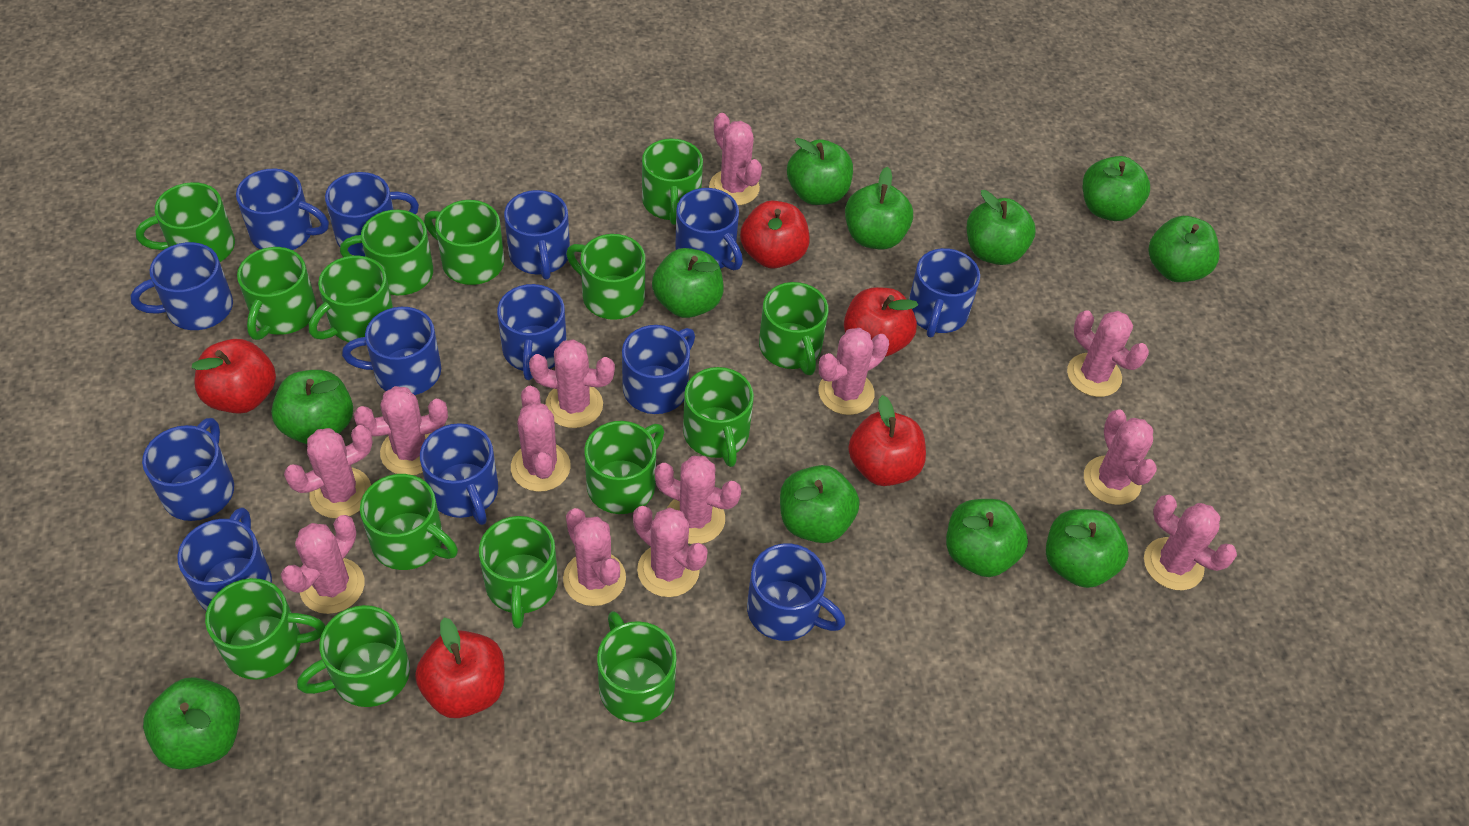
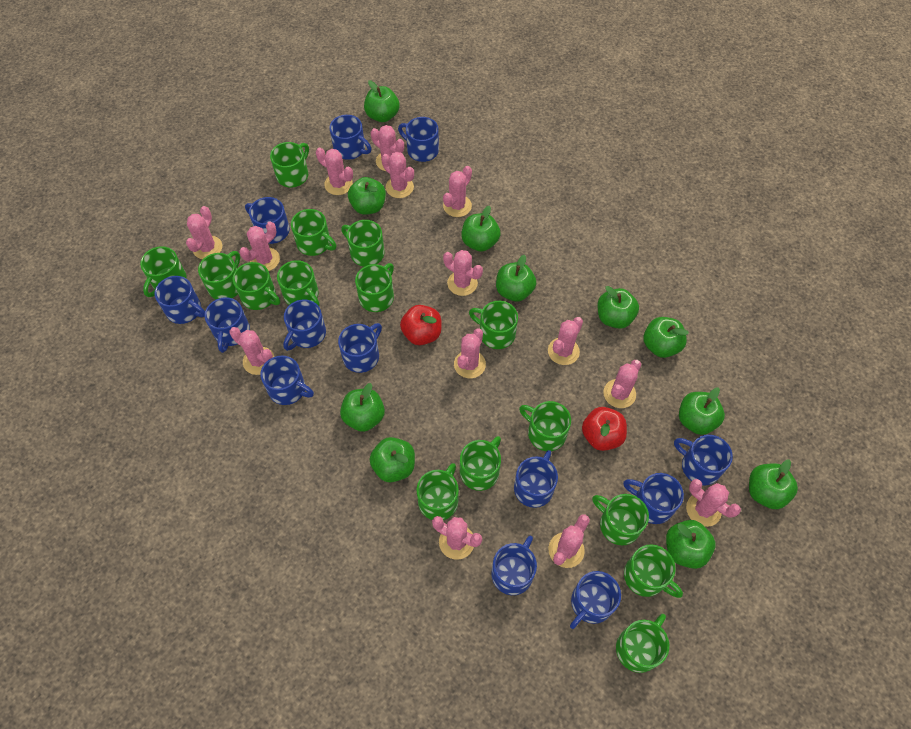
pink cactus: [281,515,364,614] [284,425,373,518] [354,386,448,475] [511,386,571,492] [529,339,615,428] [563,508,626,606] [633,506,708,597] [655,456,741,544] [709,113,762,205] [819,328,889,415] [1067,310,1149,397] [1084,409,1157,505] [1144,495,1237,590] = 13 -> [186,206,222,259] [229,327,274,375] [239,222,280,271] [316,148,353,195] [371,125,404,172] [381,152,414,198] [432,516,482,560] [443,166,472,217] [443,250,483,296] [454,328,486,378] [548,317,583,365] [548,515,590,568] [603,360,641,408] [686,479,741,527] = 14
red apple: [192,339,276,414] [415,617,505,718] [740,201,809,269] [844,287,918,357] [848,395,926,486] = 5 -> [400,305,442,345] [582,407,627,451] = 2

